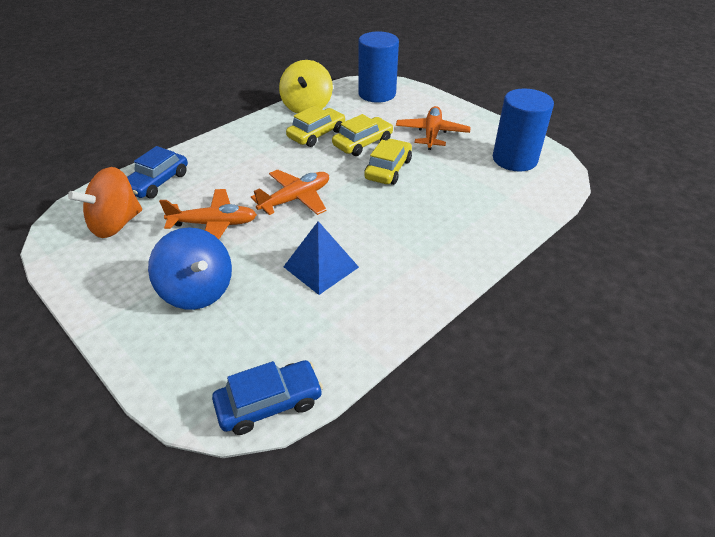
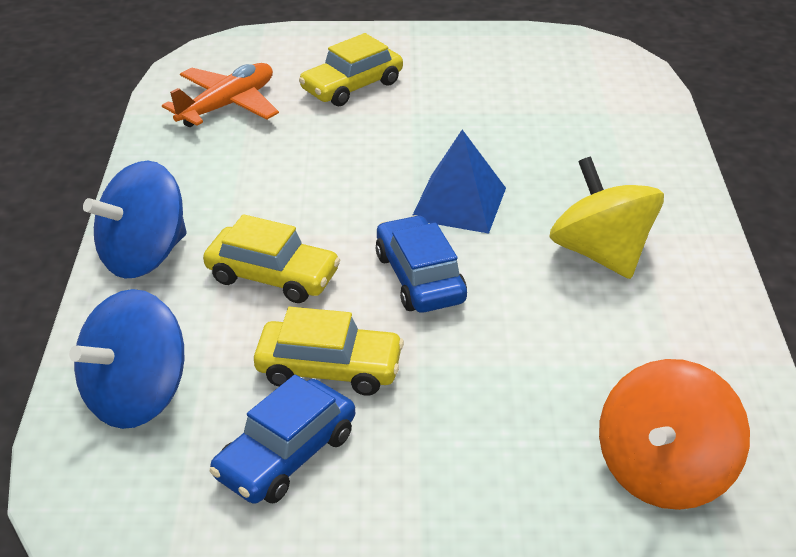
blue cylinder: [358,32,399,103] [493,89,554,172] = 2 -> none = 0
blue spinning top: [148,227,232,310] = 1 -> [69,289,184,429] [83,161,187,279] = 2
orange plane: [159,189,257,239] [251,169,329,215] [396,106,470,150] = 3 -> [162,63,279,127] = 1

